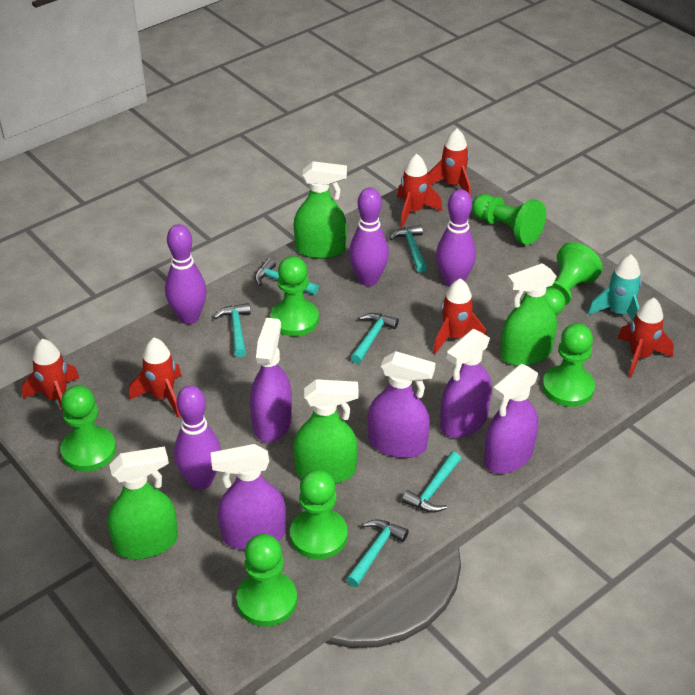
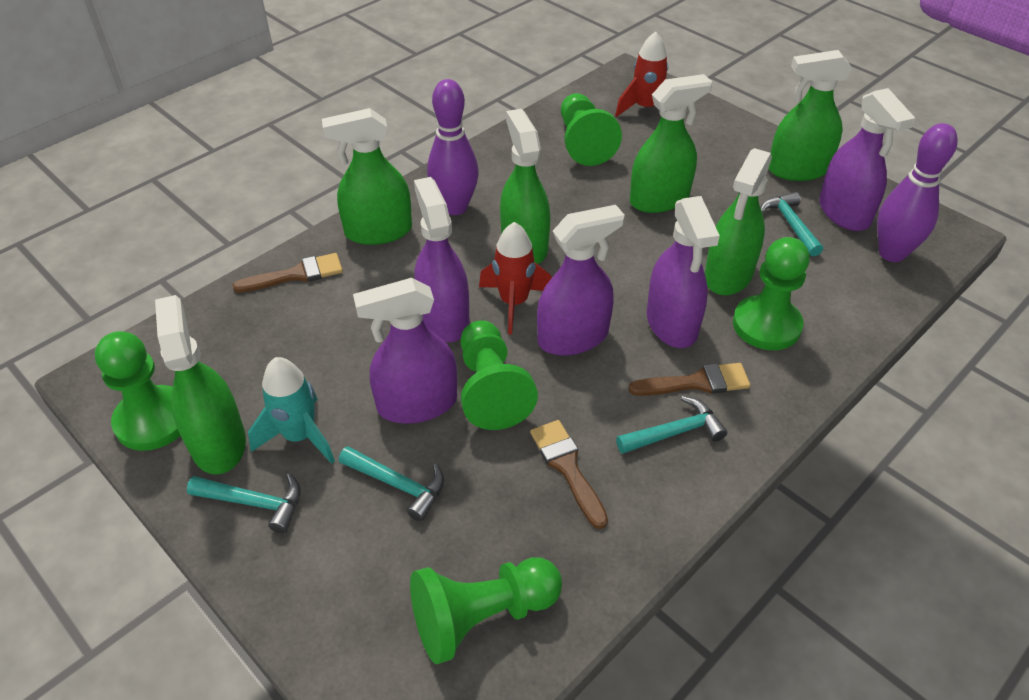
brown brush: none = 0 -> [233,253,343,293] [530,420,608,529] [629,363,750,396] = 3
green pawn: [61,385,116,472] [236,534,297,627] [270,256,319,336] [290,469,348,559] [472,194,546,245] [542,323,595,407] [545,242,603,315] = 7 -> [95,331,181,451] [410,557,562,664] [460,320,538,430] [561,93,622,166] [733,237,810,350] = 5
green spray bottle: [108,446,178,559] [293,379,359,484] [294,161,347,259] [500,263,557,366] = 4 -> [155,295,246,475] [322,108,412,245] [500,109,550,264] [630,74,712,213] [705,148,772,295] [768,50,852,181] = 6
purple bowling pin: [165,224,207,324] [174,385,221,490] [349,187,389,286] [436,189,476,287] = 4 -> [427,79,479,215] [877,123,958,262] = 2
red rocket: [22,339,79,411] [129,338,181,418] [397,154,443,228] [428,128,471,196] [433,278,487,354] [617,298,674,378] = 6 -> [479,222,552,334] [615,32,668,117] = 2
turquoise hammer: [213,303,251,357] [255,258,319,295] [346,519,409,587] [350,313,399,364] [389,225,427,273] [402,452,461,513] = 6 -> [187,473,301,533] [339,446,444,521] [616,396,727,454] [760,192,823,256] = 4

